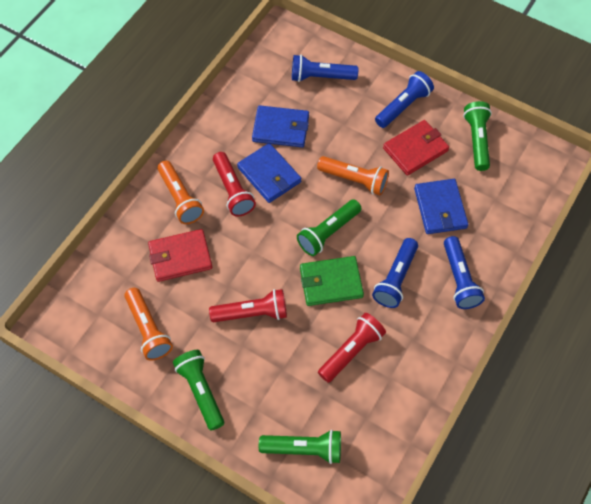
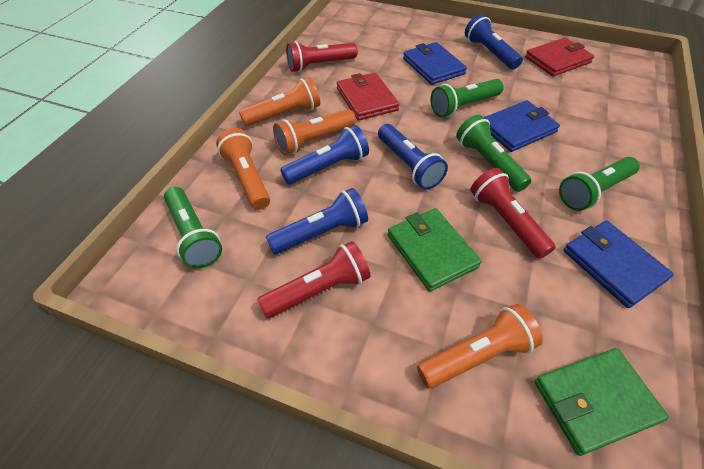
green wallet: [300,256,364,306] = 1 -> [387,208,482,292] [534,348,669,456] = 2
orange flashlight: [125,288,173,360] [157,161,204,224] [317,156,389,196] = 3 -> [216,128,270,210] [239,77,320,126] [273,109,356,155] [417,304,543,389] = 4

